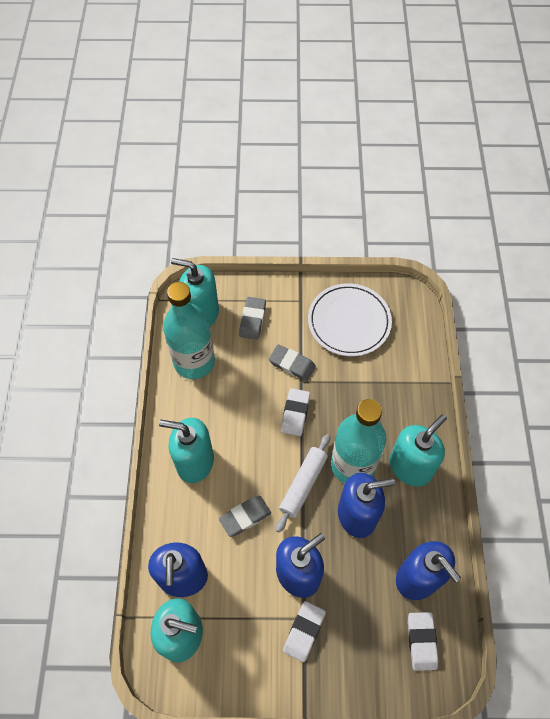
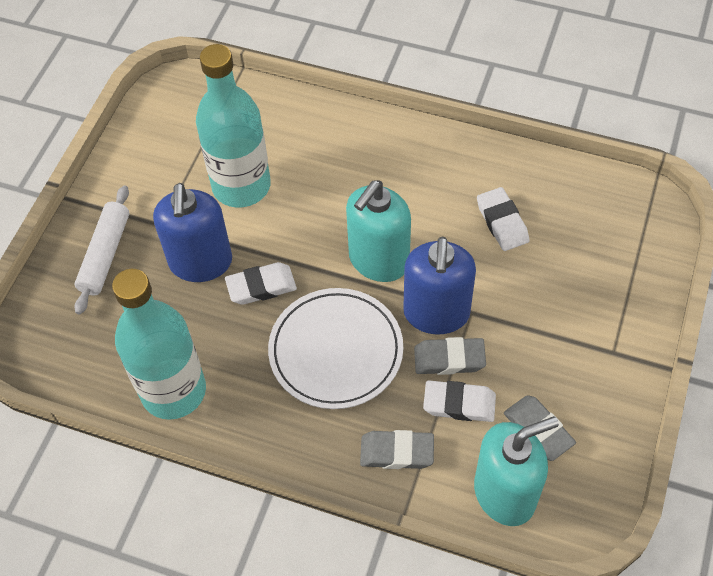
blue soap dispenser: [148,542,208,597] [276,533,325,598] [338,473,395,538] [396,541,461,600] = 4 -> [153,183,232,282] [403,237,476,334] = 2
turquoise soap dispenser: [151,598,203,663] [159,418,214,483] [171,258,219,326] [390,414,447,487] = 4 -> [346,180,411,282] [474,416,559,526] = 2

